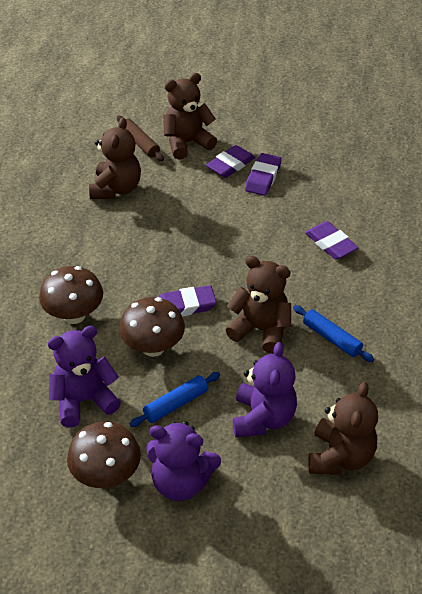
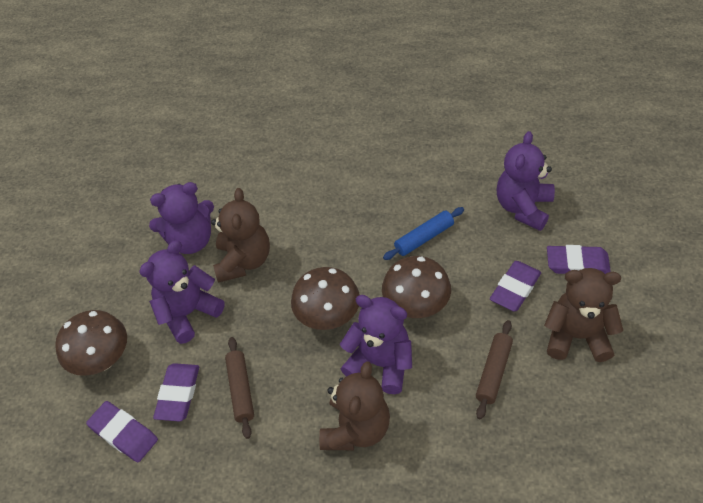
blue rolling pin: [130,372,220,427] [293,305,374,362] = 2 -> [383,207,464,260] = 1
brown rolling pin: [117,115,164,161] = 1 -> [225,337,254,439] [476,320,513,419] = 2
brown teddy bear: [89,117,141,199] [163,73,217,159] [226,256,291,354] [308,382,378,475] = 4 -> [211,188,270,283] [319,361,390,450] [544,268,623,362] = 3
purple teddy bear: [48,326,121,428] [146,421,221,501] [233,342,297,437] = 3 -> [139,240,225,344] [149,182,214,254] [340,295,412,394] [496,131,555,231] = 4

